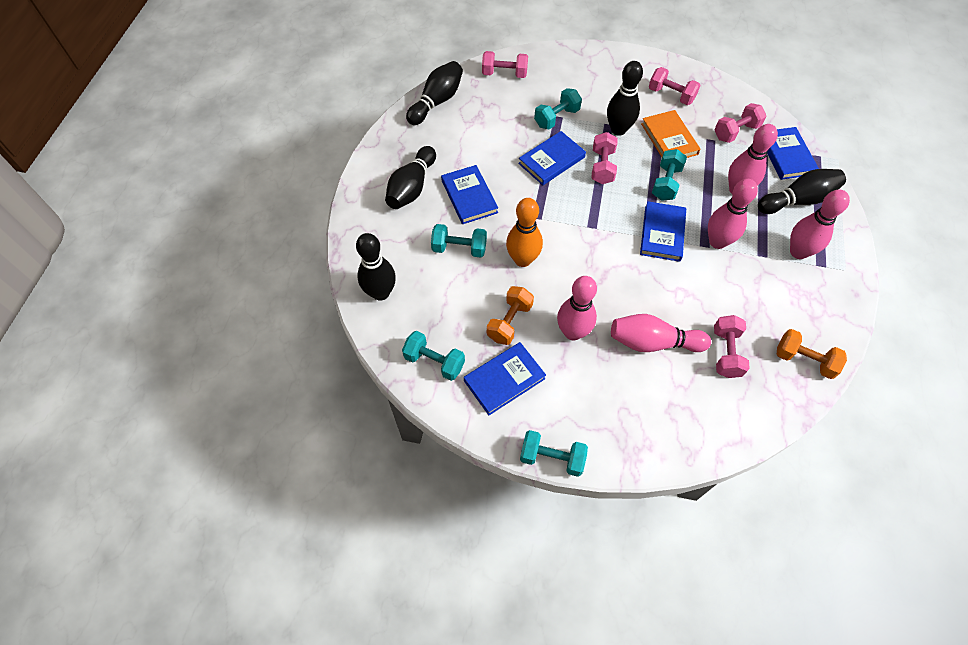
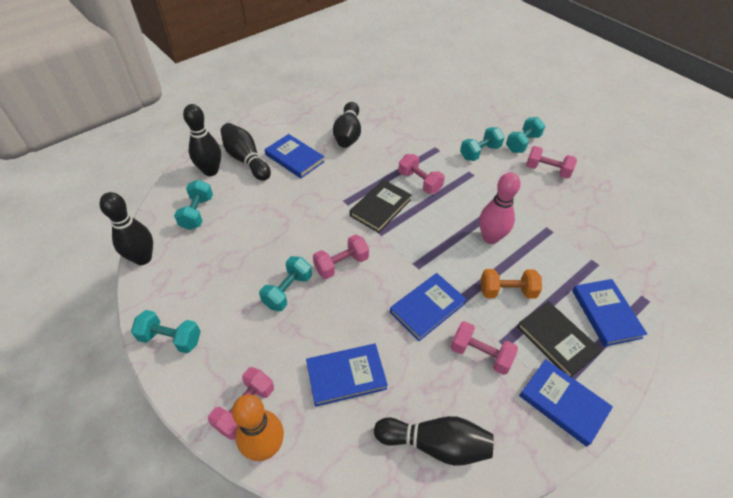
black book: none = 0 -> [350,179,412,233] [517,301,602,377] = 2
orange book: [641,110,701,158] = 1 -> none = 0
orange dumbbell: [487,286,534,345] [777,329,847,379] = 2 -> [481,269,542,299] = 1
pink bowling pin: [557,276,597,341] [611,314,711,352] [708,179,758,249] [728,124,778,194] [790,190,850,259] = 5 -> [479,172,521,244] = 1

